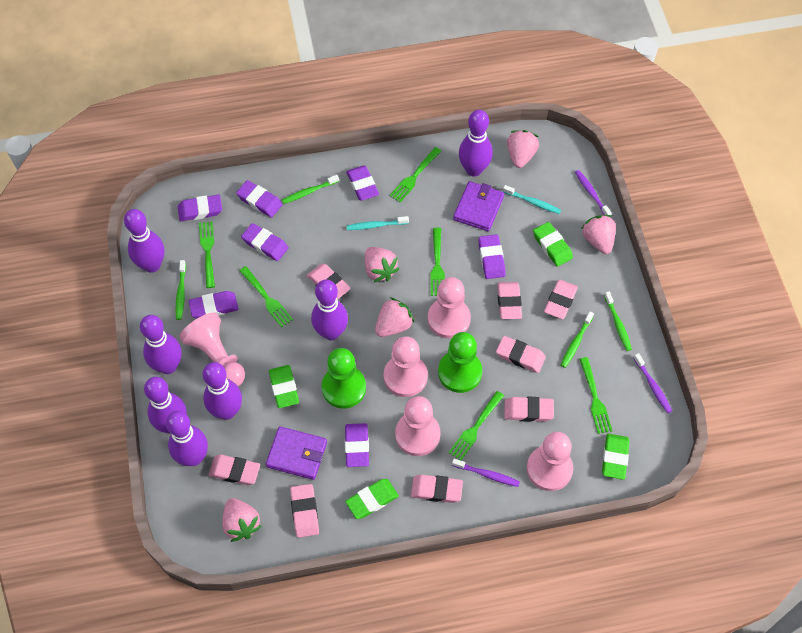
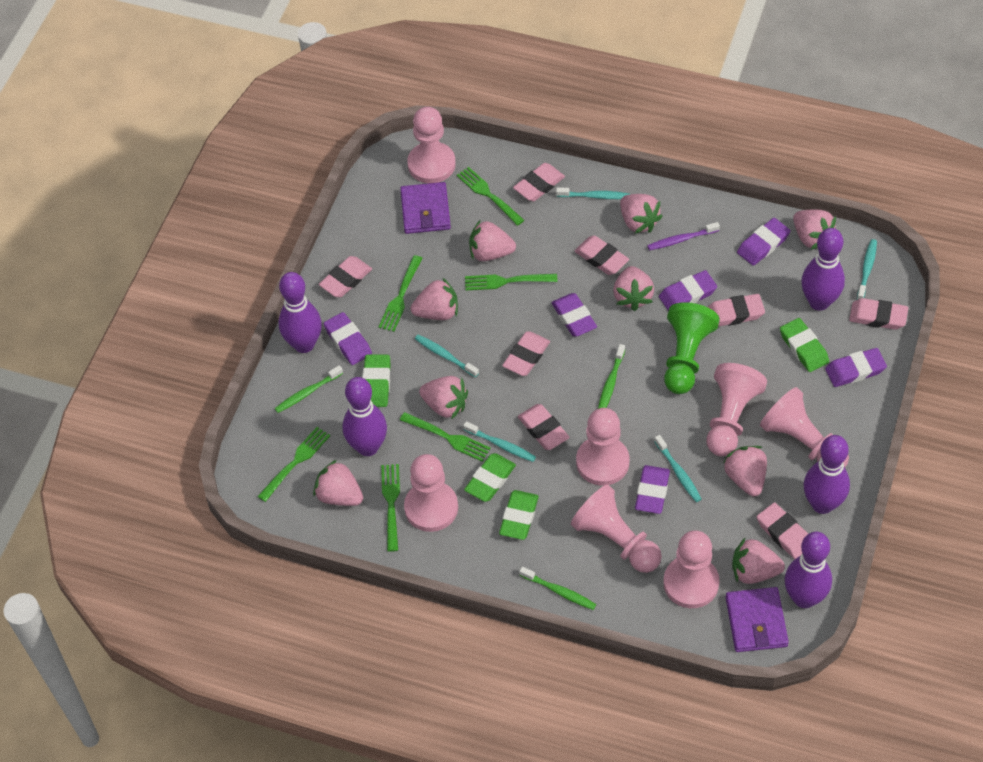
green pawn: [322,348,366,409] [438,332,482,393] = 2 -> [664,302,720,394] = 1
green toothbrush: [176,260,186,320] [282,175,339,204] [561,312,594,368] [604,291,632,351] = 4 -> [275,365,343,413] [519,566,596,610] [598,344,625,409] = 3
pink pawn: [180,312,245,386] [384,336,428,397] [395,396,441,456] [428,277,471,339] [527,432,573,491] = 5 -> [404,454,458,532] [407,107,456,183] [571,484,662,573] [576,408,629,486] [663,530,719,608] [707,363,767,456] [760,387,849,467] = 7
pink strawberry: [222,498,262,542] [365,247,400,282] [375,297,414,337] [507,130,539,168] [581,215,616,254] = 5 -> [313,460,363,506] [411,278,458,320] [419,376,468,420] [469,220,516,261] [613,266,654,311] [620,194,663,234] [723,446,767,496] [732,538,785,584] [793,209,836,250] = 9
purple bowling pin: [124,209,164,273] [140,315,182,374] [144,377,187,433] [166,411,208,466] [203,362,242,420] [311,279,348,340] [459,110,493,177] = 7 -> [279,272,322,353] [343,377,387,456] [785,532,832,608] [801,228,845,311] [804,435,850,514] = 5
purple eraser: [178,195,222,221] [189,291,238,318] [236,180,283,217] [241,223,289,261] [345,423,369,467] [346,166,379,201] [478,234,506,279] = 7 -> [324,312,372,365] [551,293,597,337] [635,465,670,514] [659,270,717,311] [737,218,790,266] [825,348,887,387] = 6
purple toothbrush: [452,459,520,487] [575,170,612,215] [634,353,672,413] = 3 -> [647,222,720,250] = 1
turquoise toothbrush: [347,216,409,230] [503,185,561,214] = 2 -> [415,334,479,378] [463,421,536,462] [556,187,630,199] [654,435,701,502] [857,239,877,300] = 5

